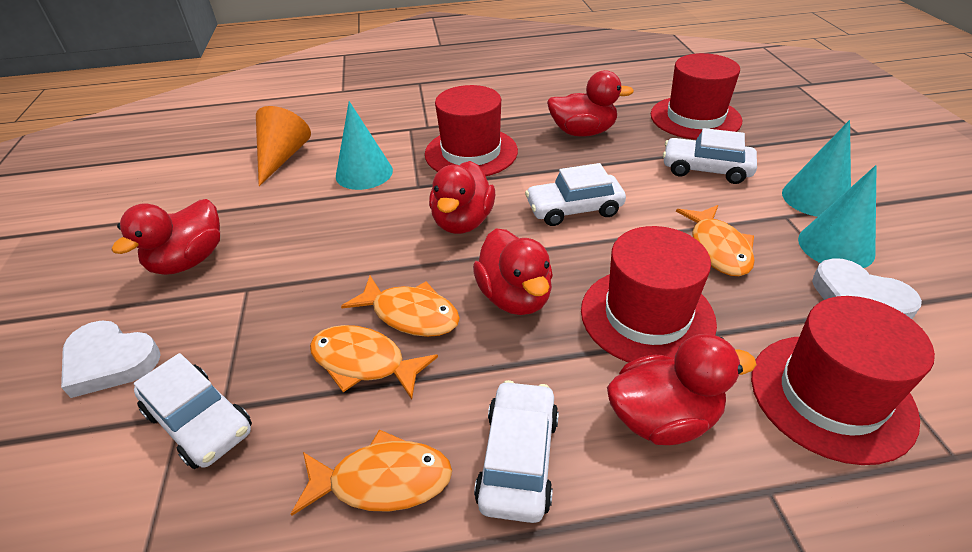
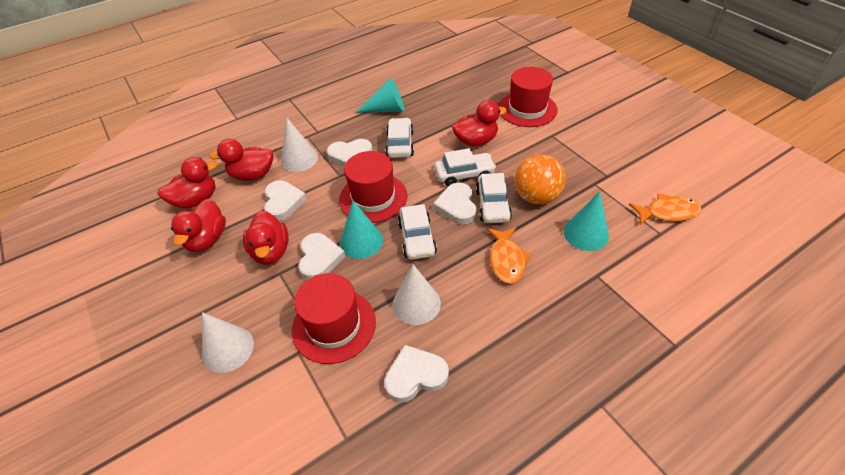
orange ball: none = 0 -> [515,154,566,204] = 1
orange cone: [256,106,311,186] = 1 -> none = 0
orange fish: [291,429,452,516] [310,325,438,399] [341,276,460,337] [676,205,755,276] = 4 -> [487,227,531,284] [629,193,702,225] = 2
red hat: [425,85,518,176] [581,226,717,363] [651,53,742,140] [751,296,935,465] = 4 -> [292,273,376,364] [339,151,407,223] [498,67,558,127] = 3
white cone: none = 0 -> [202,312,254,373] [281,118,318,172] [393,264,441,325] = 3
white heart: [61,321,161,398] [812,258,922,319] = 2 -> [264,180,307,221] [298,233,346,280] [327,139,373,167] [384,345,449,403] [433,183,477,225] = 5

